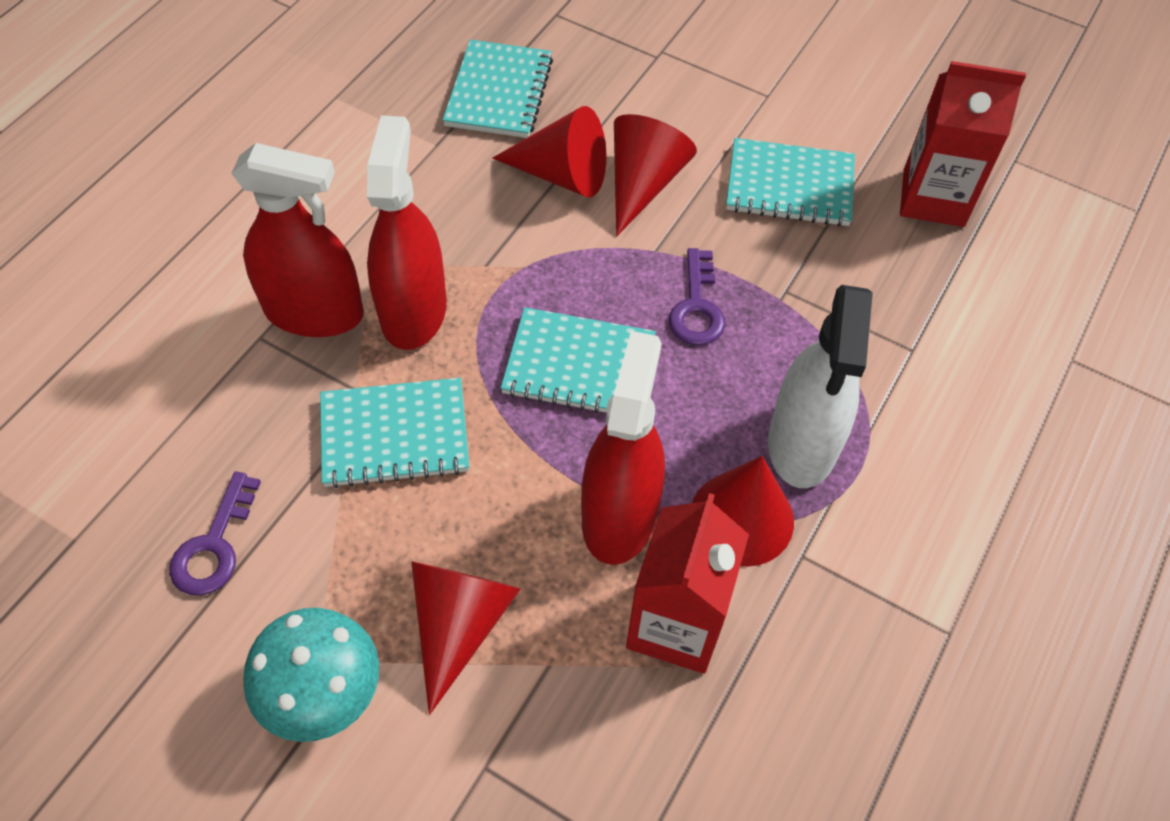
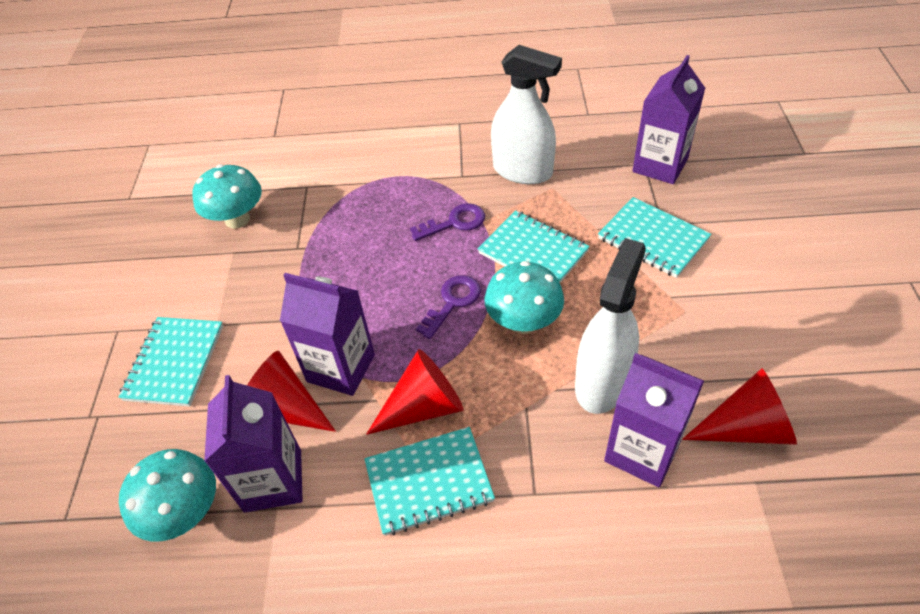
purple carton: none = 0 -> [204,375,302,513] [280,273,375,396] [604,353,704,487] [632,55,705,184] = 4
red carton: [626,493,749,674] [900,61,1026,227] = 2 -> none = 0
red cone: [411,561,521,715] [492,106,606,198] [614,114,697,236] [692,456,794,567] = 4 -> [247,351,336,432] [366,349,463,435] [682,368,797,445] = 3
red spray bottle: [231,143,364,337] [367,115,447,350] [581,331,665,565] = 3 -> none = 0
turquoise mushroom: [243,608,379,742] = 1 -> [119,449,216,542] [192,164,262,229] [484,261,564,334] = 3
white spray bottle: [768,285,873,488] = 1 -> [491,45,562,184] [575,238,646,414] = 2

